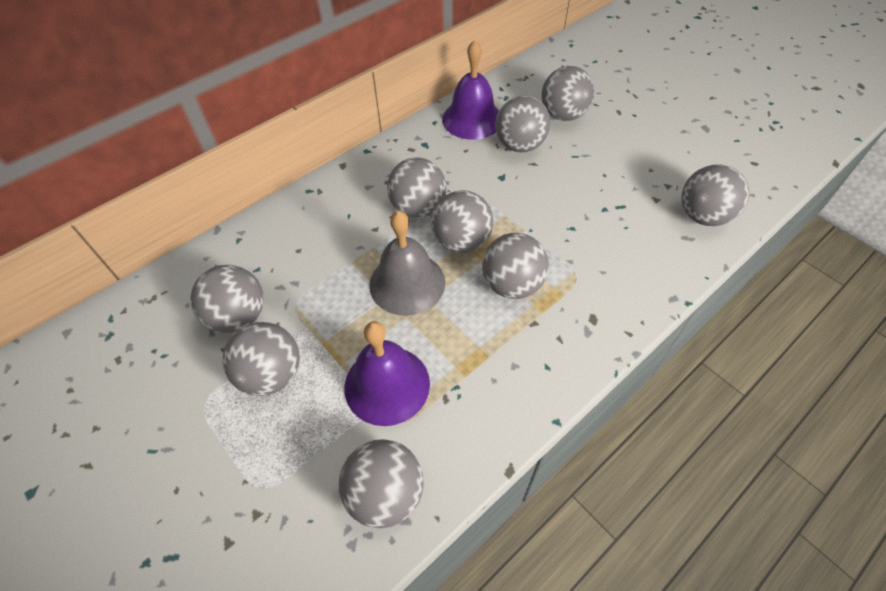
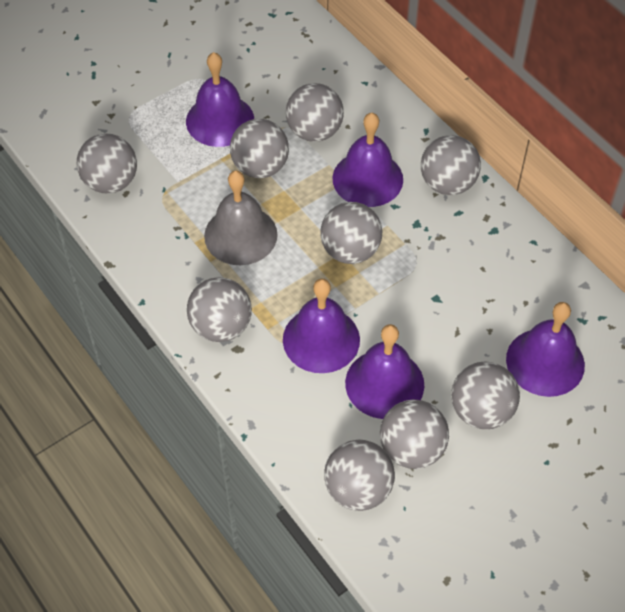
purple bell: [344,321,430,426] [442,40,499,140] = 2 -> [186,52,254,147] [283,278,360,373] [333,113,403,207] [345,324,424,419] [506,302,585,397] = 5

